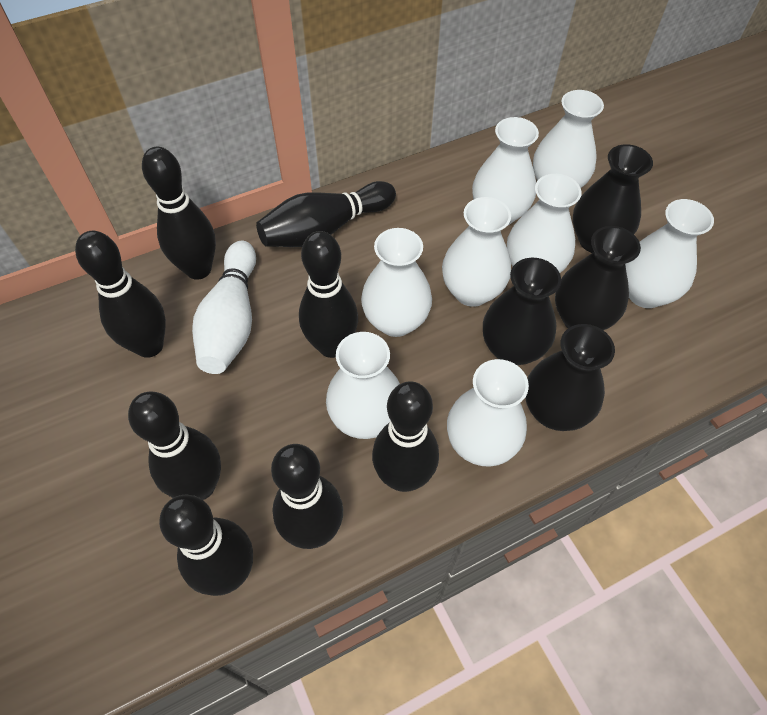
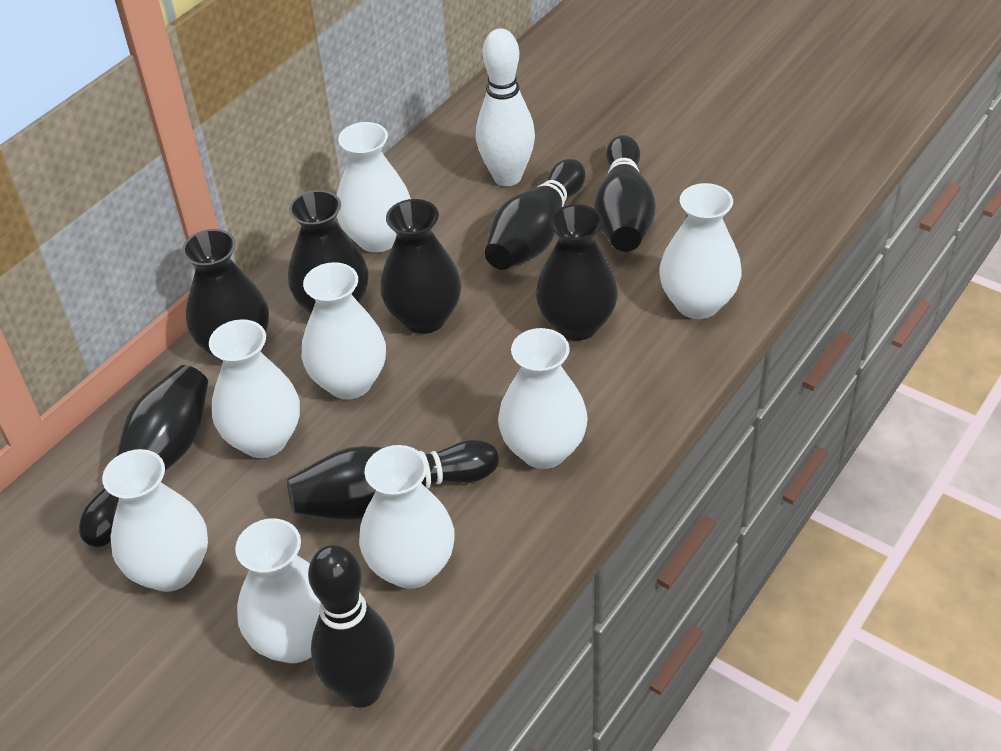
black bowling pin: [75,231,166,358] [128,391,221,500] [142,147,216,280] [159,494,253,596] [256,181,396,247] [271,444,343,549] [299,231,358,358] [372,381,439,492] = 8 -> [79,365,208,548] [287,440,499,520] [308,545,395,708] [485,159,585,270] [594,135,656,252] = 5

